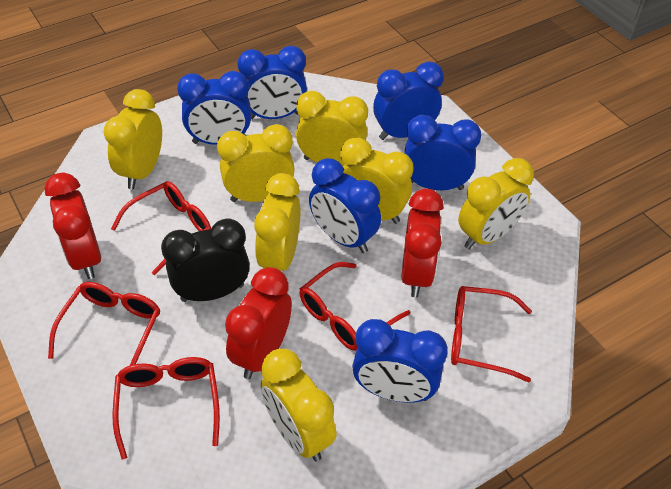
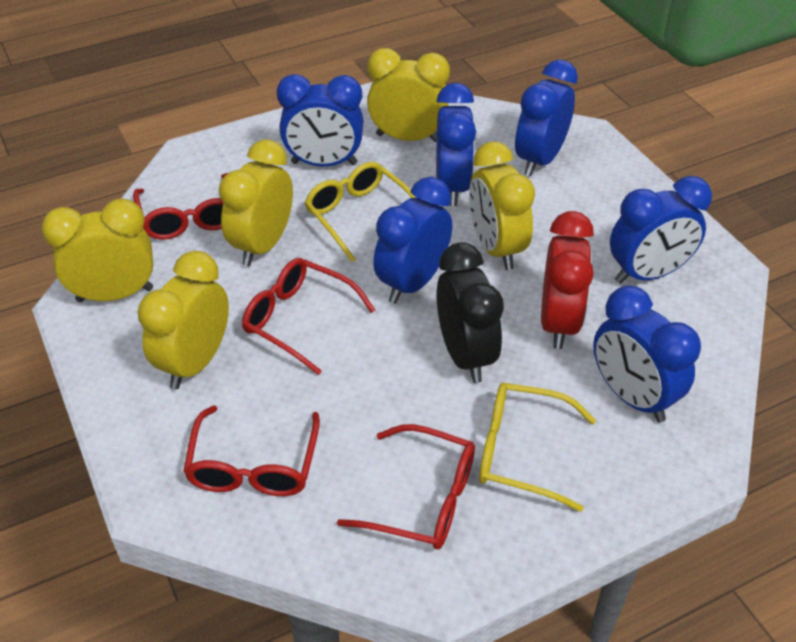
red clock: [44,173,101,279] [225,267,292,379] [401,189,444,297] = 3 -> [541,211,594,349] = 1
red glasses: [48,282,160,365] [111,181,211,275] [113,357,220,460] [299,262,411,351] [451,286,532,382] = 5 -> [133,173,228,240] [183,405,320,496] [242,258,375,375] [337,424,475,549] = 4
yellow clock: [104,89,162,189] [217,124,295,202] [254,173,300,271] [261,349,337,462] [296,91,368,166] [340,138,413,224] [458,158,534,249] = 7 -> [41,198,153,302] [138,251,229,389] [219,139,293,266] [367,48,450,142] [469,142,535,270] = 5
yellow glasses: none = 0 -> [305,162,416,262] [479,383,596,512] = 2

